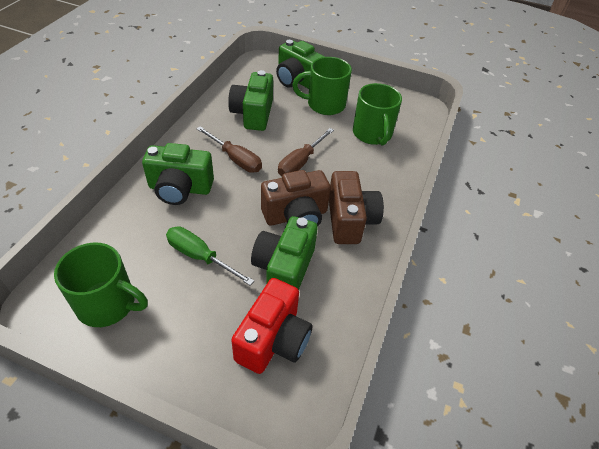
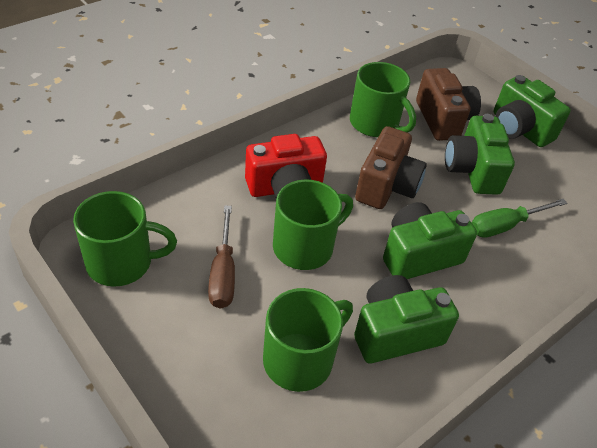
brown screwdriver: [196,126,262,173] [278,128,334,177] = 2 -> [208,205,235,309] = 1
green mug: [54,243,148,327] [292,57,352,115] [353,83,402,145] = 3 -> [73,191,177,287] [263,288,353,392] [273,179,353,270] [350,62,416,137] = 4

